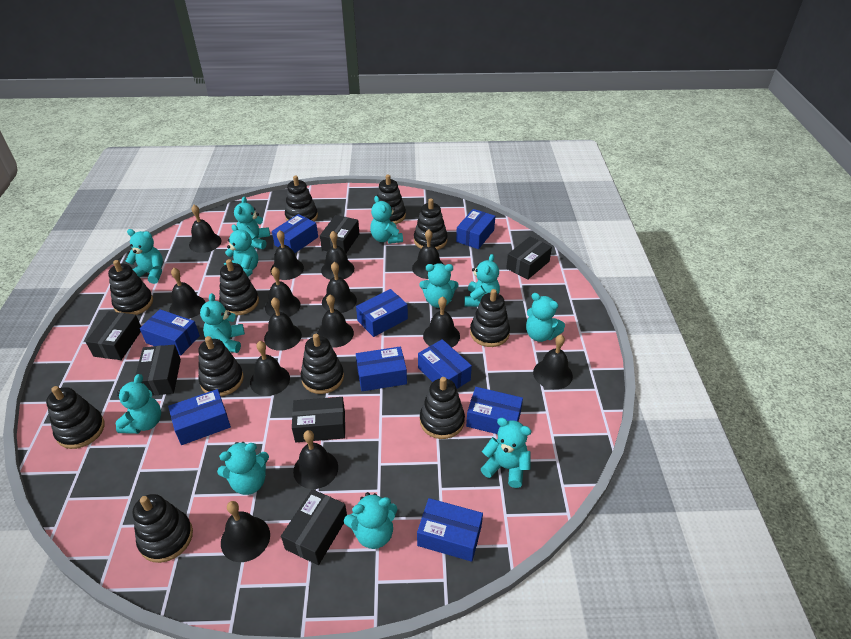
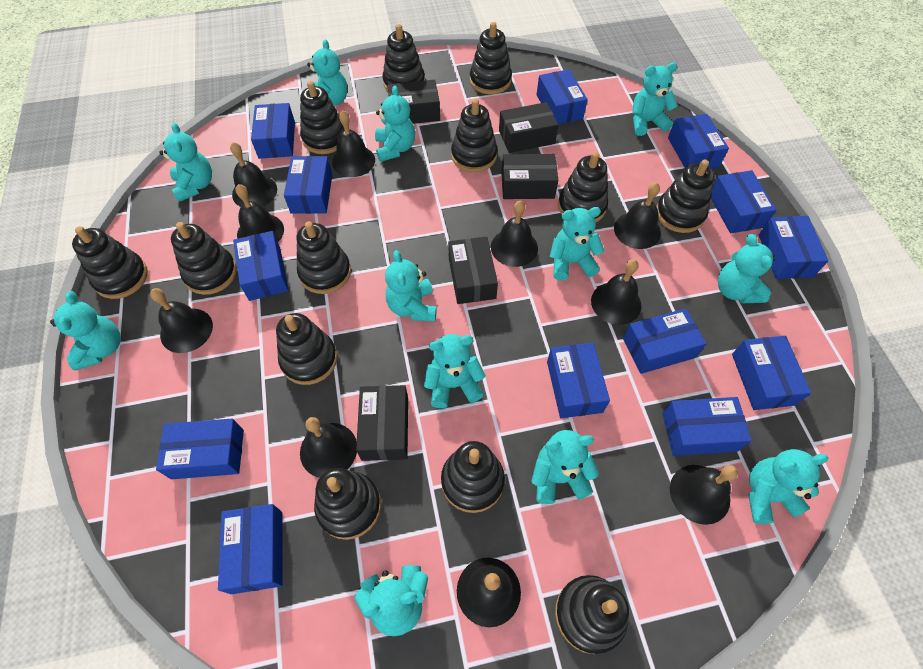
black bell: [169,268,206,319] [189,205,222,253] [221,501,270,562] [250,341,290,396] [264,297,302,351] [265,267,301,317] [270,230,304,280] [293,430,338,489] [317,295,354,348] [321,231,354,280] [322,262,357,313] [412,229,443,279] [423,296,460,347] [533,335,573,389] = 14 -> [150,288,213,353] [230,142,277,207] [235,184,284,242] [300,417,357,478] [332,110,375,177] [457,558,521,627] [491,201,538,267] [591,259,641,325] [614,182,661,249] [670,465,738,525] = 10
black box: [86,311,141,360] [135,345,181,396] [281,489,347,565] [292,397,345,442] [320,215,359,253] [506,236,552,280] = 6 -> [356,385,408,461] [387,80,440,124] [448,236,498,304] [499,102,558,153] [501,154,558,199] = 5
black stacking toy: [46,386,105,449] [108,260,153,315] [133,494,193,563] [198,336,244,396] [219,259,259,316] [285,175,318,222] [301,334,344,394] [377,175,406,224] [414,198,448,250] [420,377,465,439] [470,289,510,347] = 11 -> [72,226,148,299] [171,222,237,295] [276,313,338,385] [297,221,351,294] [300,81,344,154] [314,468,381,540] [382,24,425,91] [441,441,505,513] [451,99,497,172] [470,22,512,94] [555,575,629,654] [558,152,608,222] [656,160,715,233] = 13
blue box: [140,309,200,356] [168,389,231,445] [272,214,318,253] [356,289,408,337] [356,346,407,391] [417,498,483,562] [418,339,472,389] [456,209,495,249] [466,387,523,434] = 9 -> [156,419,244,479] [218,504,283,594] [233,231,289,301] [251,103,295,159] [284,156,332,214] [537,69,588,124] [547,343,610,418] [623,308,707,374] [662,397,752,456] [668,114,729,168] [711,170,776,233] [732,336,811,410] [759,216,829,279] = 13

